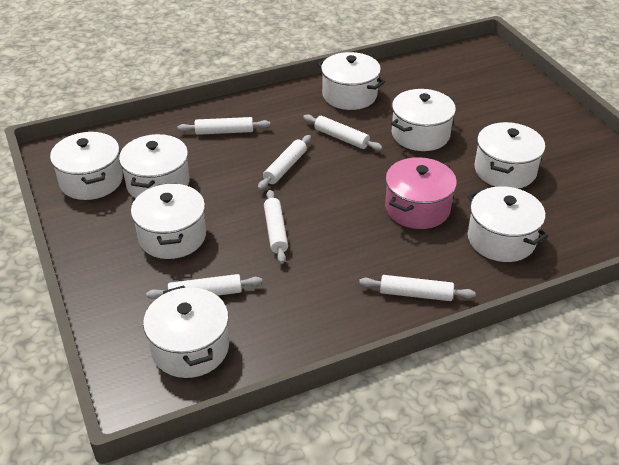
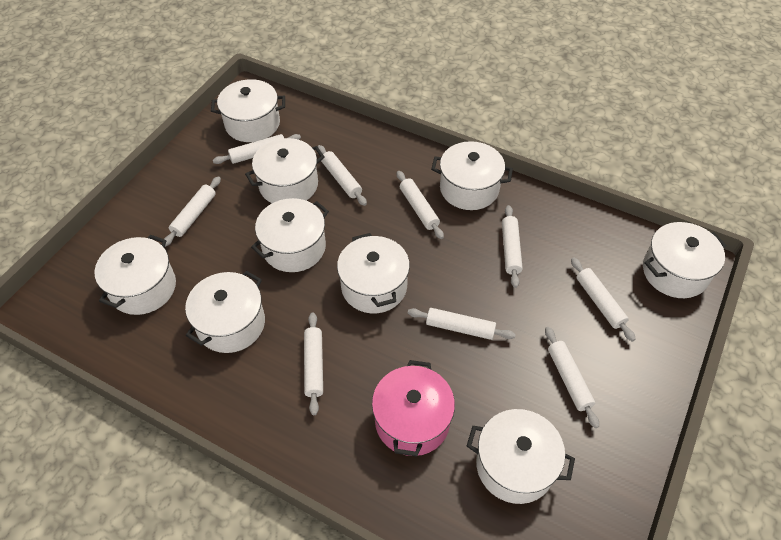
white pot: [50,132,123,200] [119,134,190,198] [131,183,206,259] [143,285,229,378] [317,52,385,110] [391,89,456,151] [467,186,548,262] [475,122,545,189] = 8 -> [94,235,176,315] [185,271,265,353] [211,79,285,142] [245,138,325,203] [251,198,329,272] [337,233,410,313] [431,141,513,210] [467,409,575,504] [643,222,726,298] = 9
white rolling pin: [146,274,262,299] [177,117,270,135] [258,135,311,190] [264,190,288,264] [303,114,382,151] [359,275,476,301] = 6 -> [164,176,221,247] [213,134,301,164] [304,312,323,415] [317,145,367,206] [397,171,444,239] [408,308,516,340] [502,205,523,288] [545,327,599,428] [571,257,636,342] = 9

